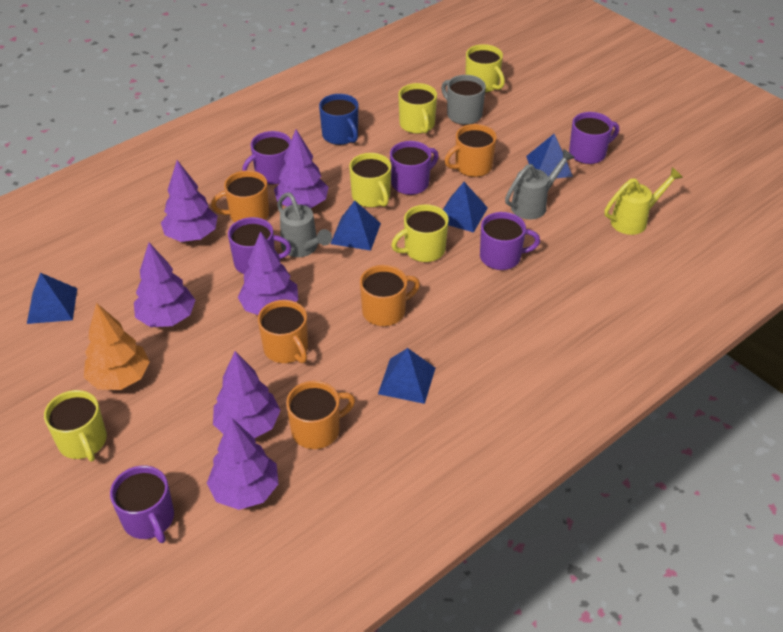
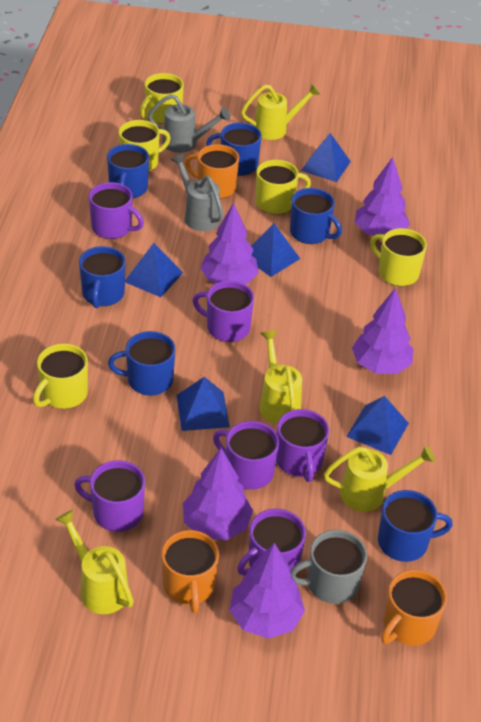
blue mug: [319,94,358,145] = 1 -> [79,246,126,308] [107,144,149,198] [108,331,175,396] [206,123,262,176] [290,188,342,244] [378,490,453,562] = 6
orange mug: [211,170,269,222] [258,300,308,363] [286,381,355,449] [360,265,420,326] [444,124,497,177] = 5 -> [162,530,219,613] [185,144,239,199] [381,570,447,646] = 3
orange tree: [84,303,150,390] = 1 -> none = 0
purple tree: [134,243,195,327] [161,160,218,242] [207,418,278,510] [213,351,281,438] [238,231,298,315] [274,129,329,208] = 6 -> [183,448,253,540] [200,203,259,284] [229,543,305,639] [352,288,413,374] [355,157,410,236] = 5
yellow watering can: [604,167,683,235] = 1 -> [55,510,134,614] [241,84,320,140] [259,330,302,424] [324,445,435,512] = 4

